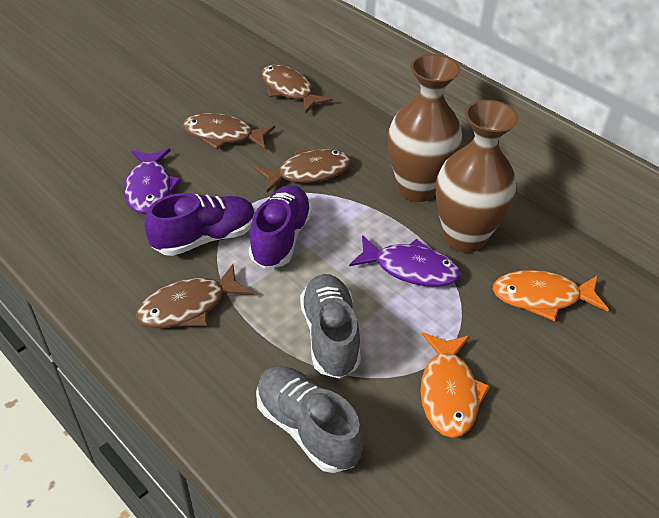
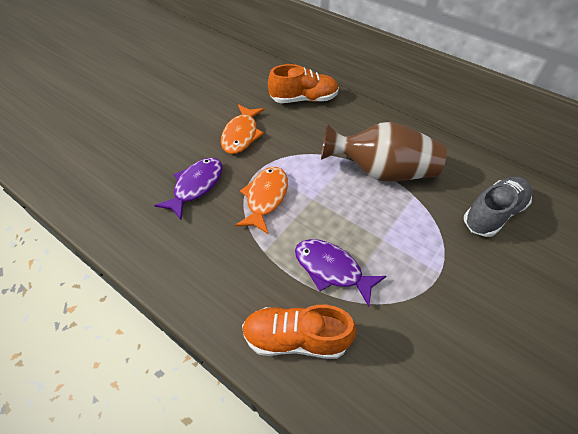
brown fish: [136,264,253,328] [182,113,275,150] [254,149,351,193] [261,64,333,114] = 4 -> none = 0
brown vase: [388,54,463,202] [436,100,519,253] = 2 -> [321,122,447,182] = 1
grey shoe: [256,366,364,473] [300,274,361,379] = 2 -> [464,177,532,237] = 1
orange shoe: none = 0 -> [242,305,357,359] [268,64,339,103] = 2
purple shoe: [145,193,255,256] [249,185,312,269] = 2 -> none = 0

